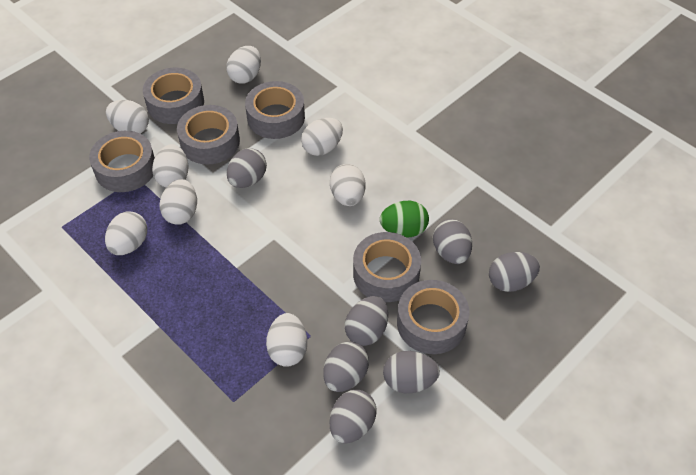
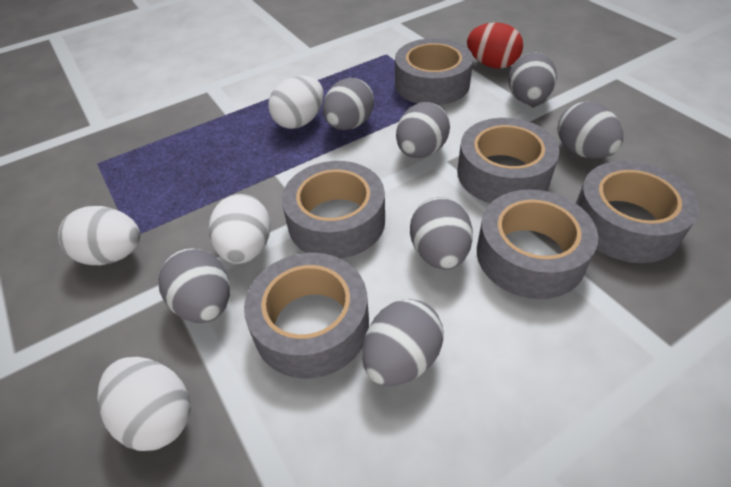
green egg: [380,201,429,237] = 1 -> none = 0
red egg: none = 0 -> [467,23,523,69] = 1
white egg: [105,211,147,255] [106,100,149,133] [152,144,189,188] [160,179,197,225] [226,46,261,84] [266,313,307,367] [301,118,343,156] [330,164,366,206] = 8 -> [58,206,140,265] [97,357,190,451] [209,194,271,264] [269,76,323,129] = 4

